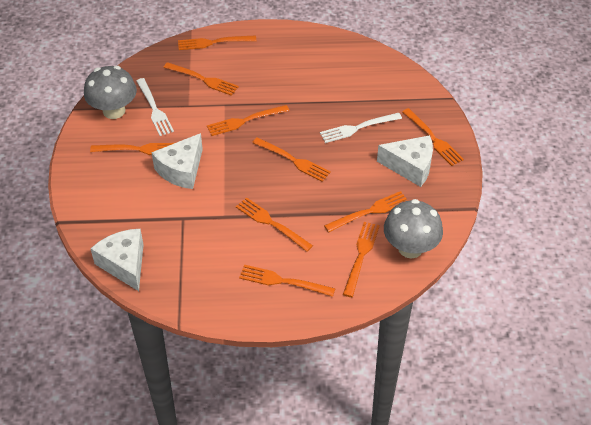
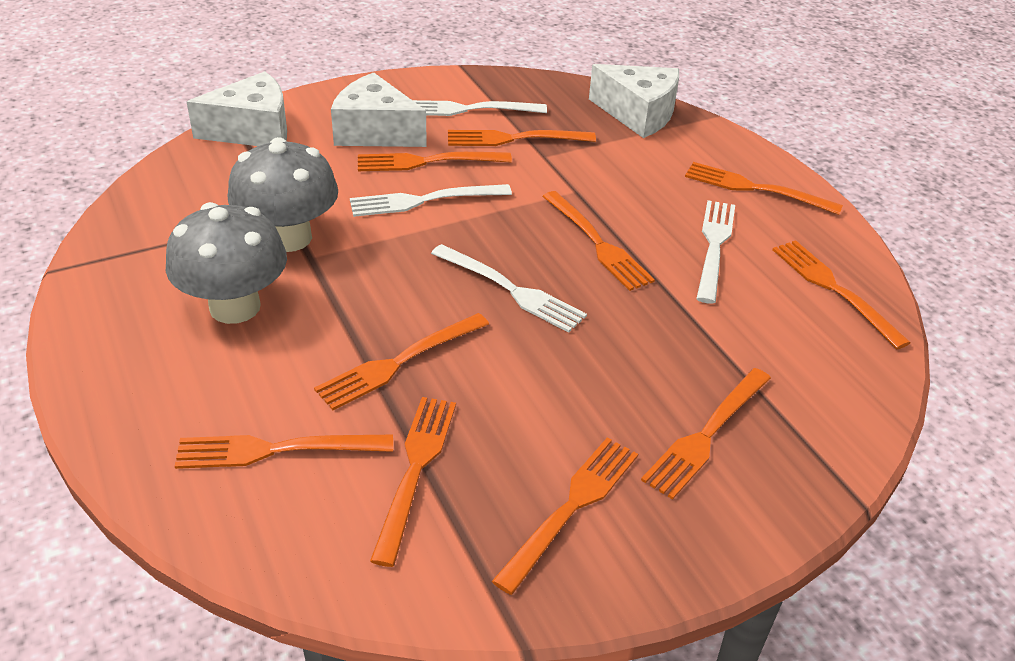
white fork: [136,78,174,136] [320,113,402,143] = 2 -> [350,184,512,217] [413,100,547,116] [431,244,587,333] [696,200,735,304] = 4

